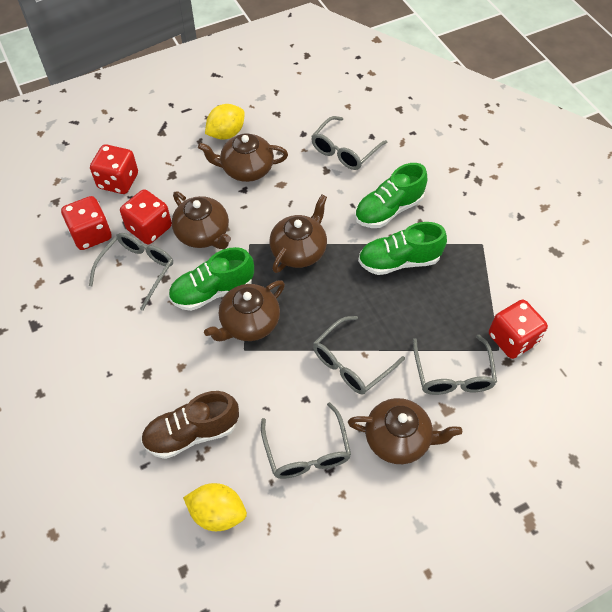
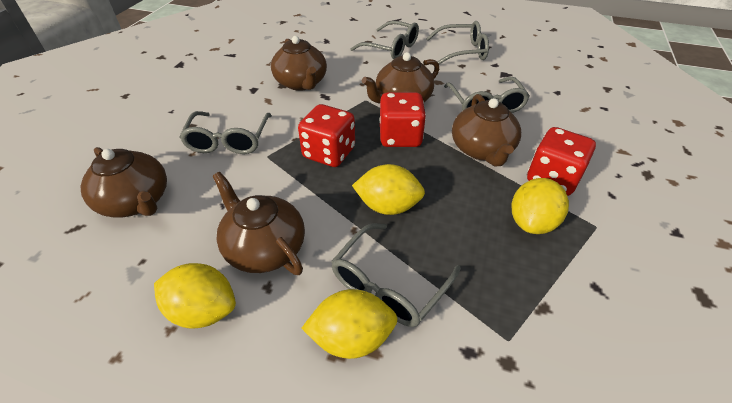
brown shoe: [141,391,239,459] = 1 -> none = 0
green shoe: [169,247,254,311] [355,163,427,228] [358,222,447,275] = 3 -> none = 0
red dice: [61,196,112,250] [90,144,138,194] [120,189,172,245] [489,299,548,359] = 4 -> [298,104,355,167] [380,92,426,147] [527,127,596,196] = 3
yellow lemon: [183,483,247,531] [205,104,245,140] = 2 -> [154,263,236,329] [301,289,398,359] [352,164,425,215] [511,178,569,234] = 4

